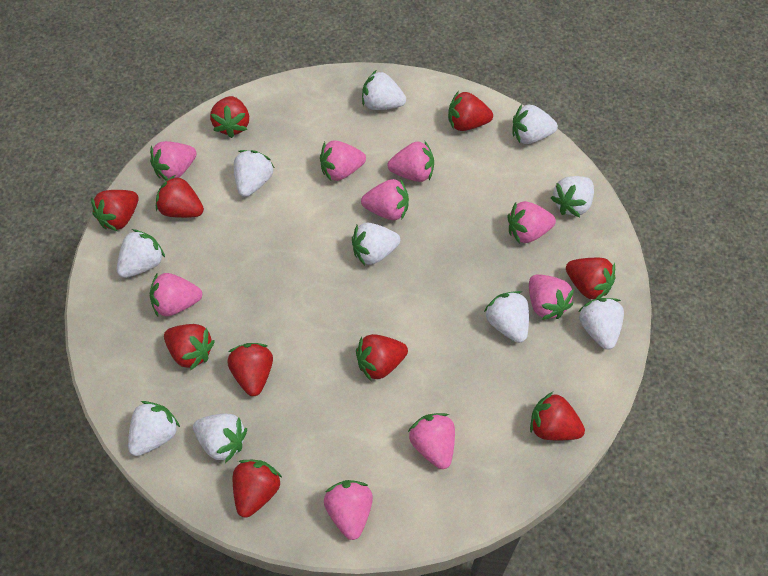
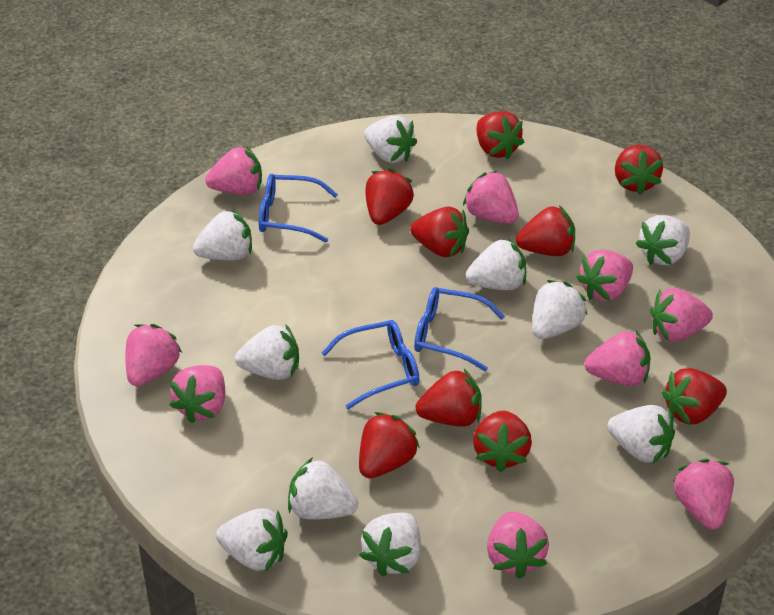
blue glasses: none = 0 -> [259,174,338,242] [322,320,419,409] [414,287,505,371] = 3
red strawberry: [91,190,139,231] [156,175,204,218] [164,324,215,370] [210,96,249,138] [227,343,273,396] [233,460,282,518] [356,334,408,381] [448,91,493,131] [530,392,585,440] [566,258,616,299] = 10 -> [359,412,420,478] [365,168,414,225] [410,207,469,257] [415,369,482,427] [473,411,532,472] [477,111,524,159] [516,205,575,256] [615,145,663,195] [662,368,727,425] = 9

